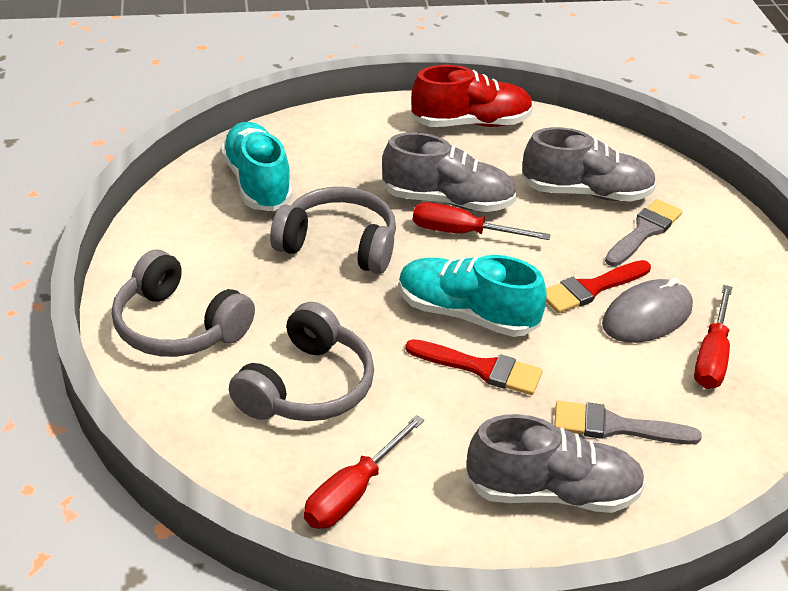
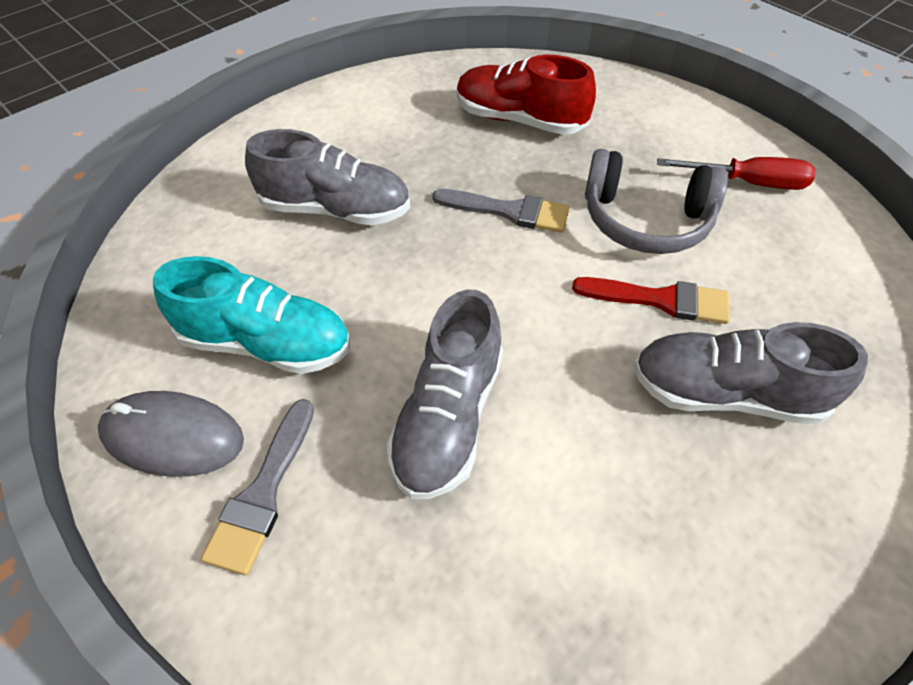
grey headphones: [112,250,255,357] [229,302,374,421] [270,187,396,274] = 3 -> [585,149,728,254] = 1
red brush: [405,339,543,395] [546,260,651,313] = 2 -> [572,277,730,324] = 1
red screwdriver: [304,415,424,529] [413,202,550,240] [694,285,732,389] = 3 -> [657,157,816,190] = 1
turquoise shoe: [221,122,293,211] [399,255,547,337] = 2 -> [153,256,350,374] = 1

